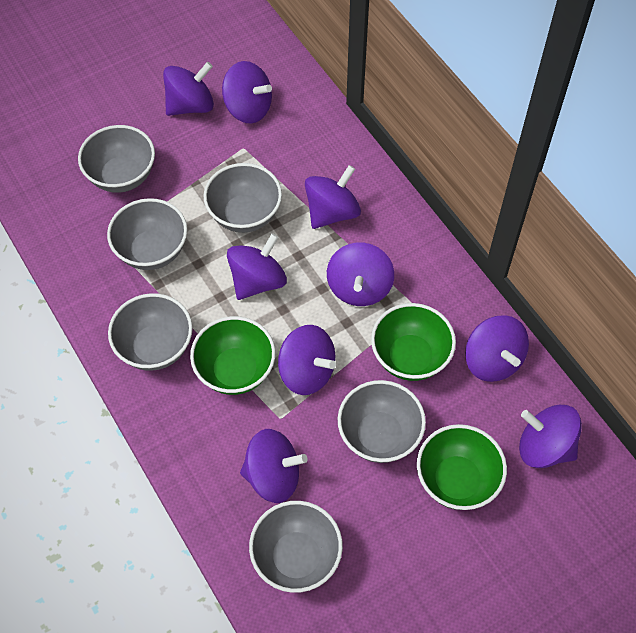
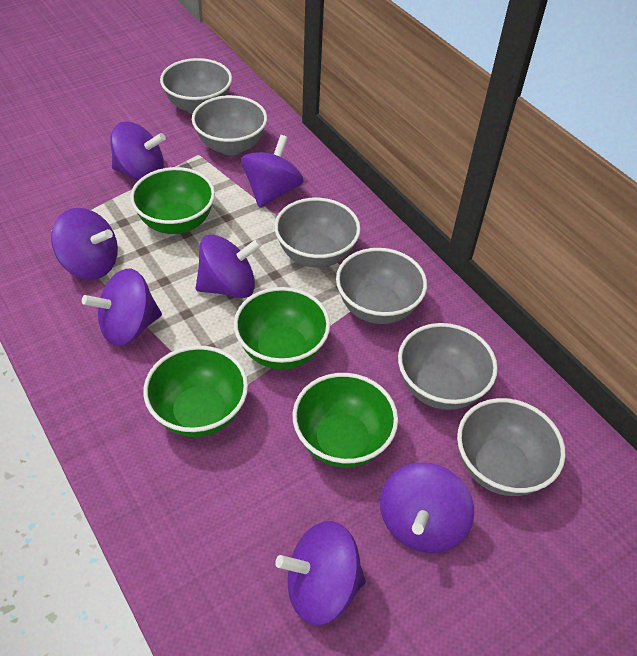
green bowl: [190,316,276,395] [371,303,456,381] [417,424,507,510] = 3 -> [130,167,215,234] [143,345,248,437] [234,287,330,370] [293,373,398,468] = 4
purple spinning top: [163,62,214,116] [222,61,272,123] [227,233,287,300] [240,429,308,503] [278,325,336,395] [305,165,361,229] [327,242,394,306] [465,315,529,382] [519,405,582,468] = 9 -> [51,208,118,280] [82,268,162,346] [110,122,166,181] [196,234,261,298] [241,135,304,208] [275,521,366,625] [380,462,474,553] = 7

